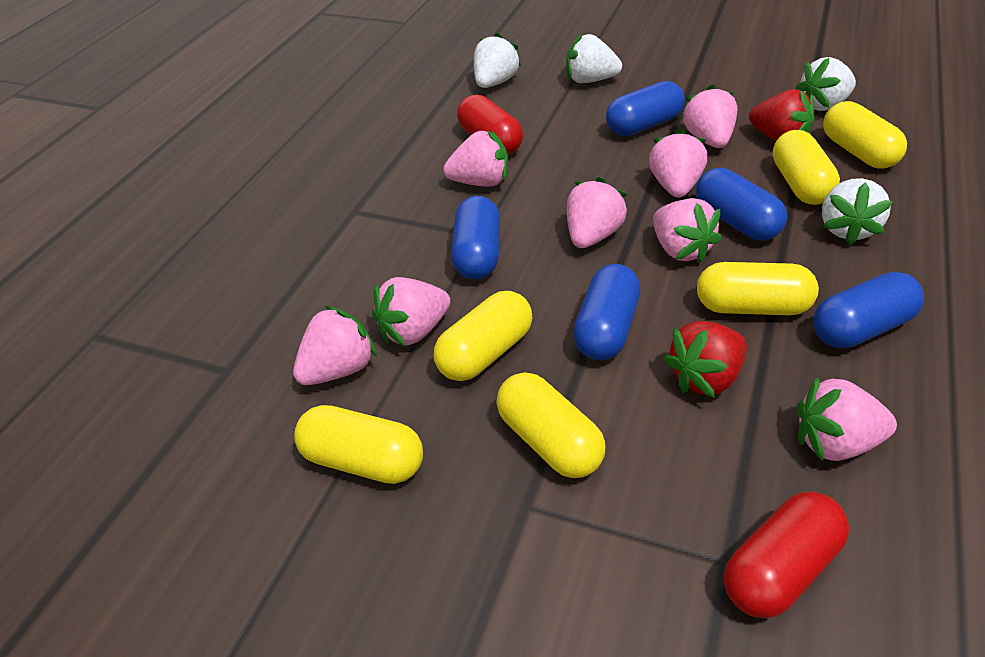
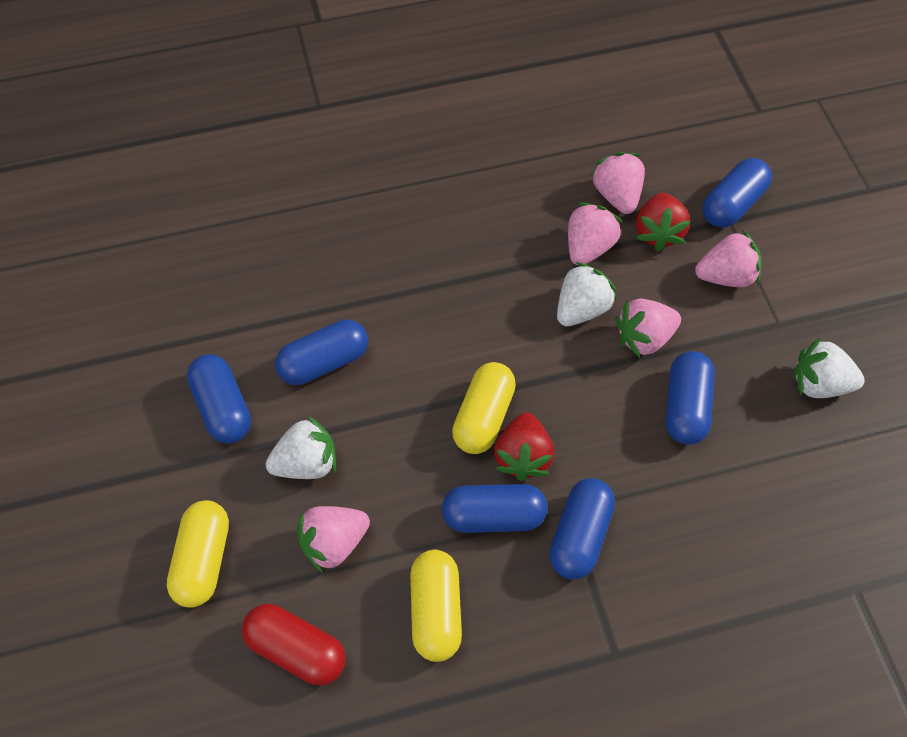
blue capsule: [451,196,500,280] [573,264,641,360] [606,81,685,136] [696,168,787,241] [813,272,924,348] = 5 -> [187,354,251,444] [275,319,368,385] [442,484,547,533] [549,478,615,579] [666,351,715,445] [702,158,772,228] = 6
pink strawberry: [293,306,377,385] [372,277,450,347] [443,130,508,187] [567,177,628,248] [649,129,707,198] [653,198,721,264] [681,84,738,148] [797,376,897,461] = 8 -> [297,506,370,573] [568,202,622,266] [591,152,645,214] [615,299,681,358] [695,230,761,287] = 5
red capsule: [457,94,523,155] [724,491,849,618] = 2 -> [242,604,346,685] = 1
white strawberry: [474,32,521,88] [566,33,622,83] [795,57,856,111] [822,178,893,245] = 4 -> [266,416,336,479] [557,262,617,326] [793,338,865,398] = 3
yellow capsule: [294,405,423,484] [434,291,532,381] [496,372,605,478] [697,262,819,315] [773,130,840,205] [823,101,907,169] = 6 -> [167,500,229,608] [410,550,462,662] [452,362,516,454] = 3

